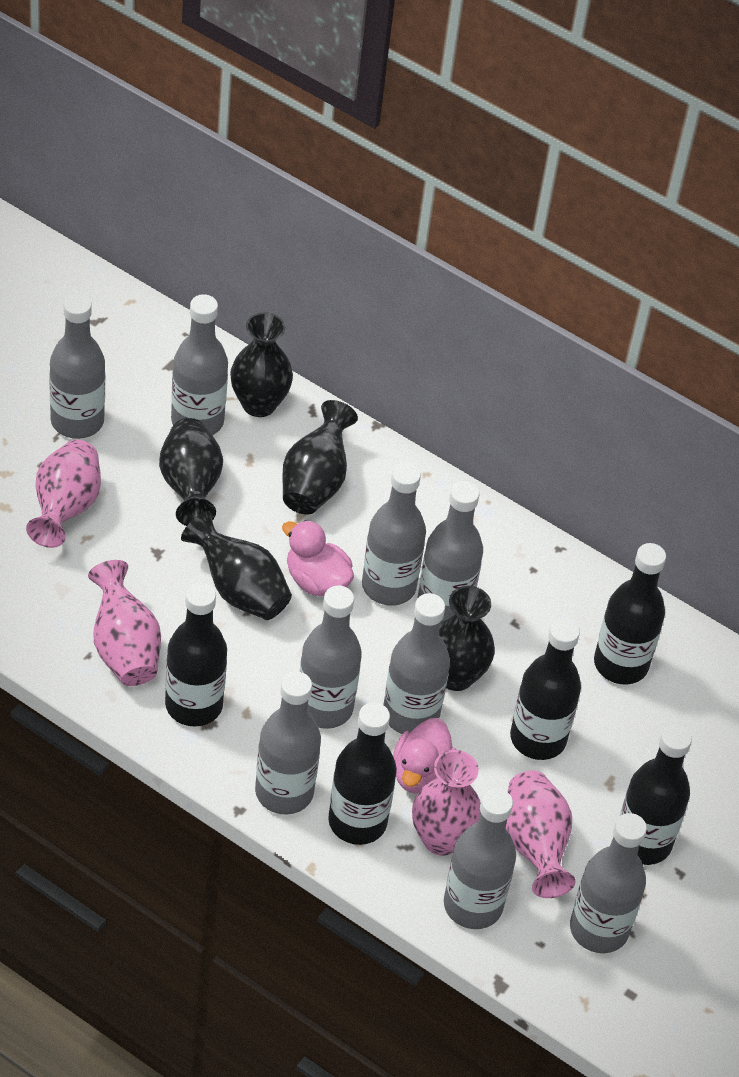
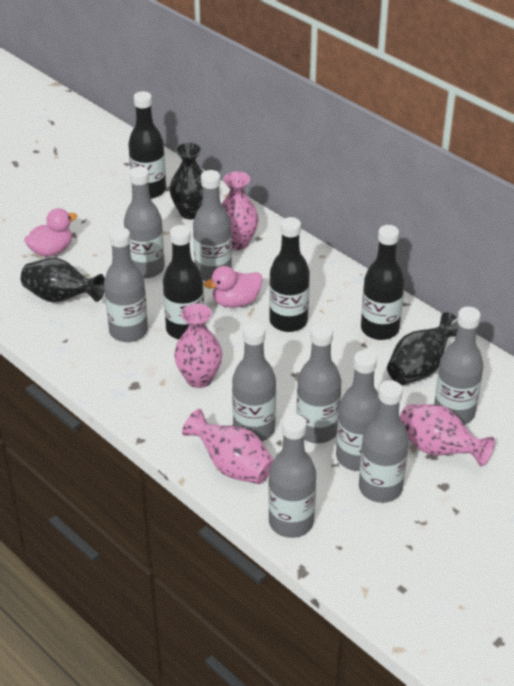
black bottle: [165,583,227,727] [328,702,397,845] [510,618,581,760] [594,543,666,685] [619,724,692,865] = 5 -> [128,91,166,199] [163,225,204,339] [269,217,310,332] [361,225,405,340] = 4
black vase: [159,418,223,526] [181,511,292,620] [230,312,293,417] [282,400,358,515] [439,586,495,691] = 5 -> [21,258,105,302] [169,142,203,219] [387,312,458,385] = 3

